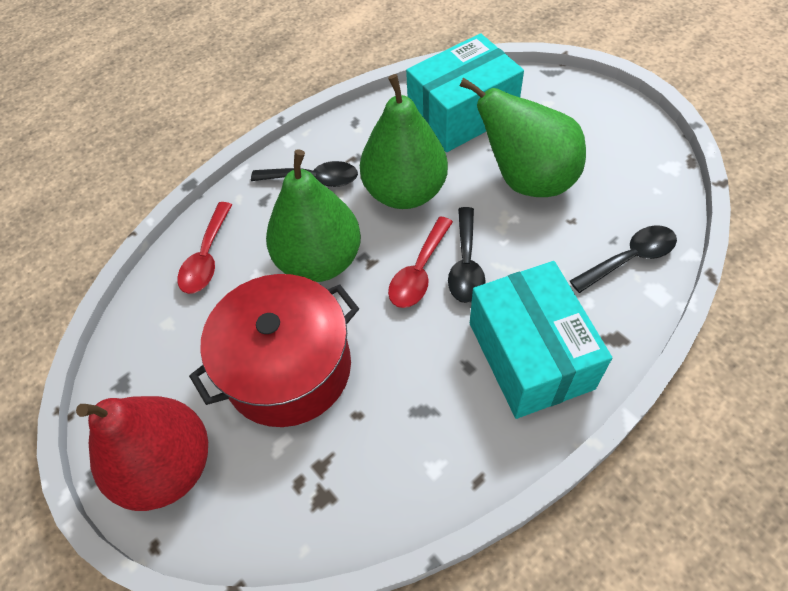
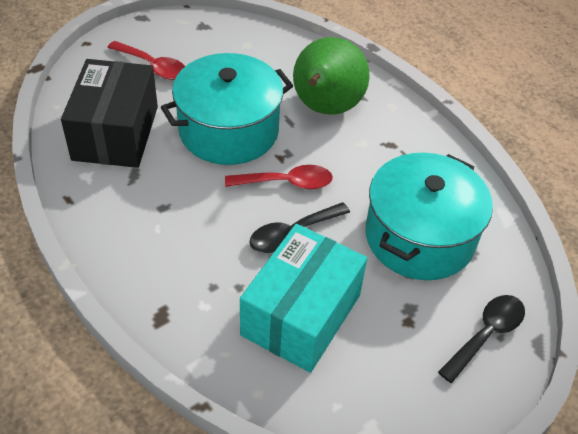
black box: none = 0 -> [61,59,158,168] = 1
black spoon: [251,161,358,187] [448,207,486,303] [570,225,677,293] = 3 -> [250,202,350,253] [438,295,525,383] = 2
green pear: [266,149,361,282] [360,74,448,209] [460,78,586,197] = 3 -> [293,37,370,115] = 1
red pear: [76,396,208,511] = 1 -> none = 0
red pot: [189,274,359,427] = 1 -> none = 0
turquoise box: [406,33,524,152] [470,261,612,419] = 2 -> [240,224,367,373] = 1
turquoise pot: none = 0 -> [161,53,293,165] [365,153,493,280] = 2

